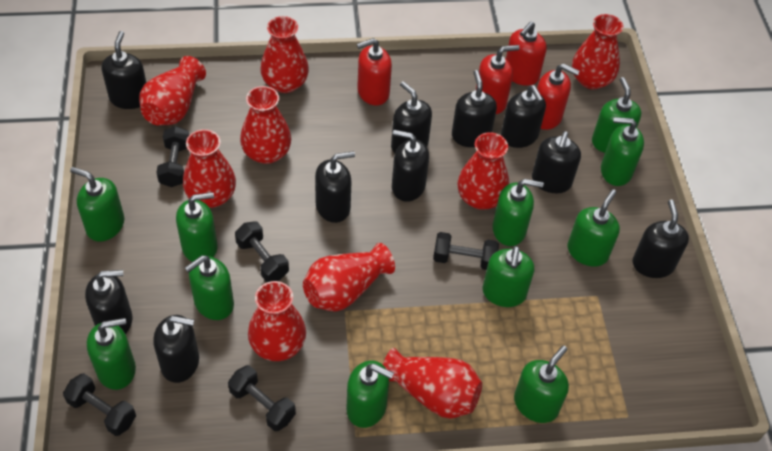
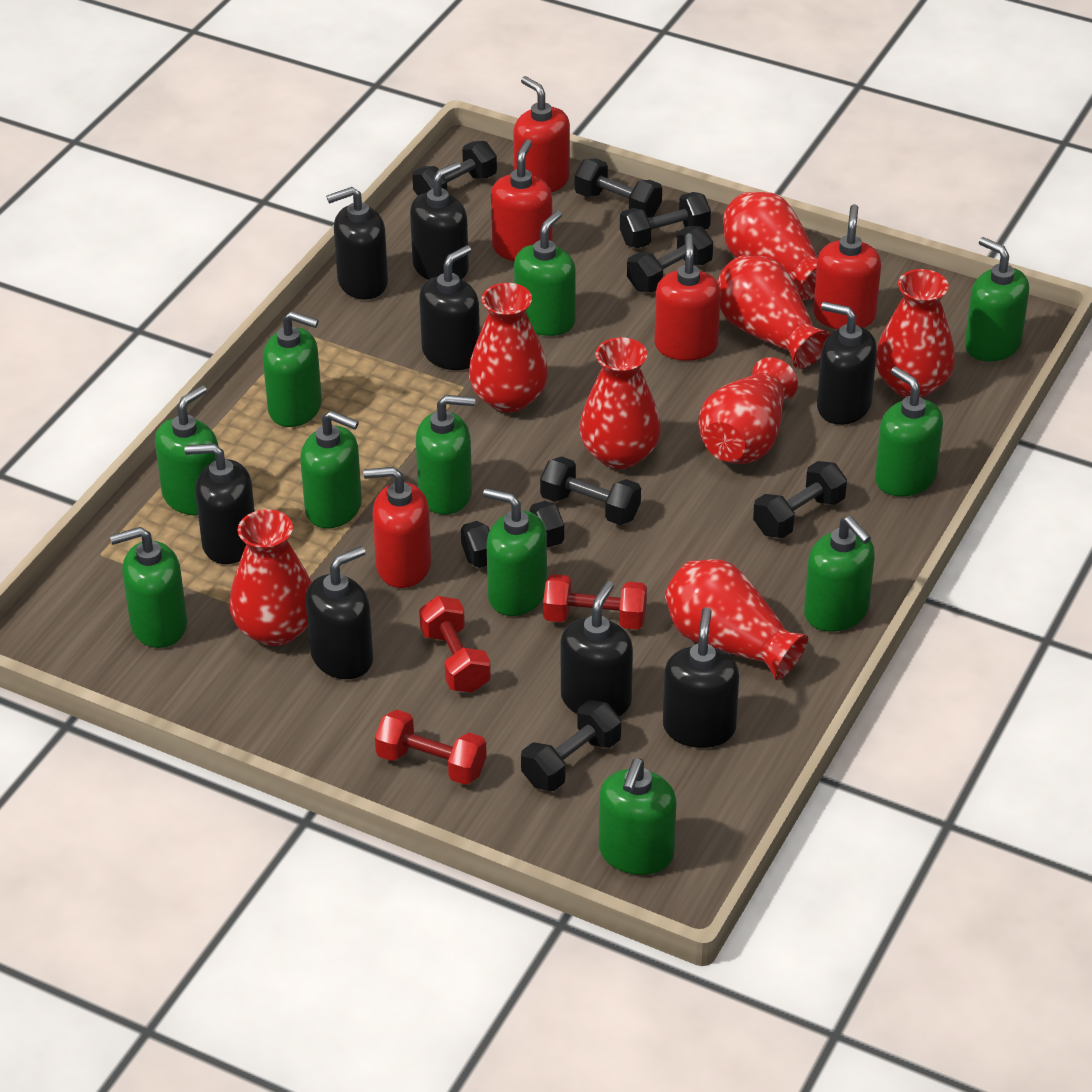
black dumbbell: [63,373,136,436] [156,126,189,187] [228,365,296,431] [235,221,289,282] [433,232,499,270] = 5 -> [412,141,497,196] [461,501,564,568] [521,700,621,791] [540,456,641,525] [575,158,662,218] [620,192,711,248] [627,226,713,292] [753,461,847,538] = 8
black soap dispenser: [85,270,132,334] [101,31,146,109] [153,315,199,383] [315,151,355,223] [391,81,432,153] [392,130,429,202] [452,70,497,147] [501,85,546,148] [532,131,581,193] [633,200,689,278] = 10 -> [184,444,255,564] [306,546,373,679] [326,187,388,300] [410,162,469,280] [419,245,480,370] [561,581,633,716] [663,607,739,748] [817,302,877,425] = 8
red dumbbell: none = 0 -> [375,709,487,785] [419,596,491,693] [543,574,647,630] = 3
red soap dispenser: [357,38,392,106] [476,45,520,114] [506,21,547,86] [537,63,580,130] = 4 -> [364,467,431,588] [491,139,553,261] [513,76,570,193] [654,233,721,361] [813,204,881,329] = 5
red vase: [139,56,206,125] [183,129,236,208] [240,86,291,164] [248,281,306,361] [260,16,309,93] [303,243,395,311] [383,348,482,419] [457,132,509,210] [572,14,623,89] = 9 -> [230,509,312,646] [469,283,548,413] [580,337,661,469] [665,559,808,680] [698,357,798,464] [718,255,830,369] [723,192,818,300] [876,269,955,398] = 8

